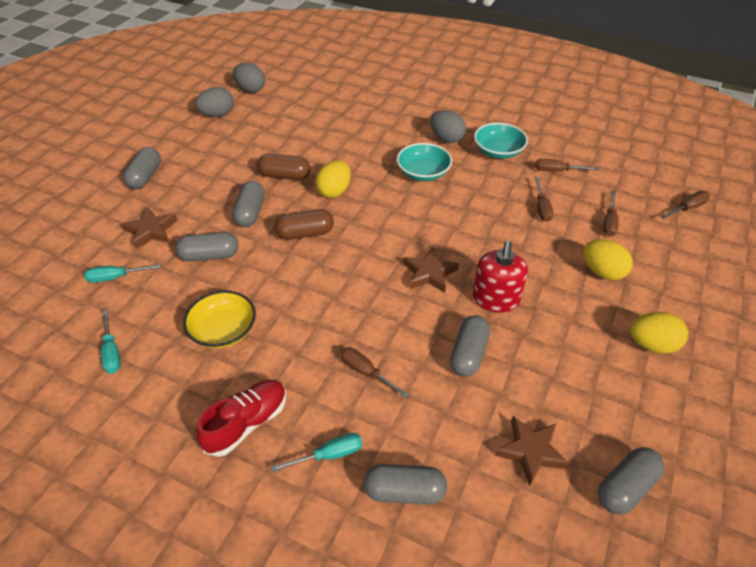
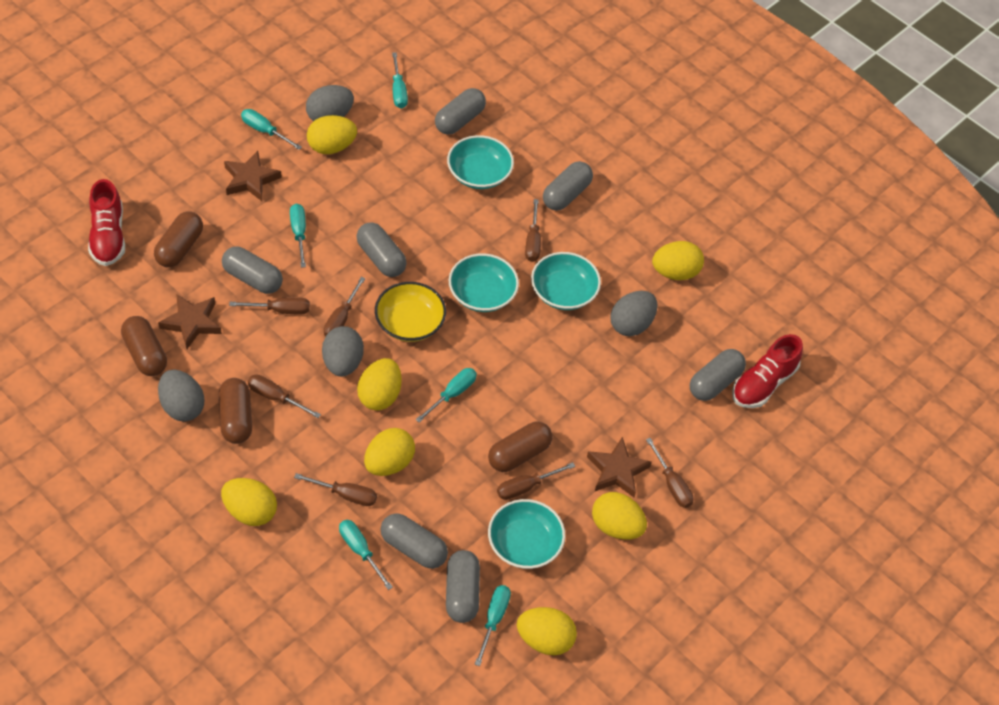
brown capsule: [257,154,310,180] [275,209,334,240] = 2 -> [121,316,167,376] [154,211,203,267] [218,378,252,444] [488,421,553,472] = 4
brown screwdriver: [340,347,409,398] [534,177,553,222] [535,159,598,172] [603,191,619,237] [660,191,710,219] = 5 -> [229,297,310,314] [248,374,321,418] [294,473,377,506] [324,277,365,336] [497,462,575,500] [525,199,541,262] [646,438,694,508] = 7
grey capsule: [123,147,161,189] [176,232,238,262] [232,181,265,227] [363,464,447,505] [449,316,490,377] [598,447,664,515] = 6 -> [222,247,283,294] [357,223,407,277] [380,513,448,569] [435,88,486,135] [446,550,480,623] [543,161,593,211] [690,349,746,401] = 7
grey egg: [195,87,234,117] [233,63,265,93] [430,110,466,143] = 3 -> [158,369,204,422] [306,85,354,121] [322,326,364,377] [610,291,657,336] = 4
red shoe: [196,380,287,457] = 1 -> [88,179,125,266] [732,334,803,408] = 2
red soap dispenser: [473,241,528,312] = 1 -> none = 0
turquoise bowl: [397,143,452,181] [474,123,528,159] = 2 -> [447,135,514,189] [449,253,519,312] [488,499,565,569] [531,252,601,310] = 4
turquoise screwdriver: [84,264,161,283] [101,310,121,374] [271,433,362,472] = 3 -> [241,109,302,150] [290,204,306,268] [339,520,393,590] [392,52,408,109] [416,368,477,423] [475,585,511,666] = 6
yellow egg: [315,160,351,198] [583,240,633,280] [630,312,688,354] = 3 -> [221,478,277,526] [307,115,357,154] [357,358,402,411] [364,428,415,476] [517,607,577,655] [592,492,647,540] [652,241,704,280] = 7

